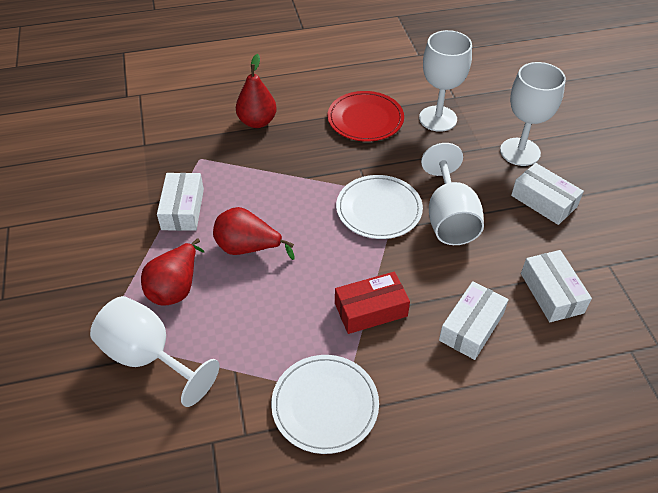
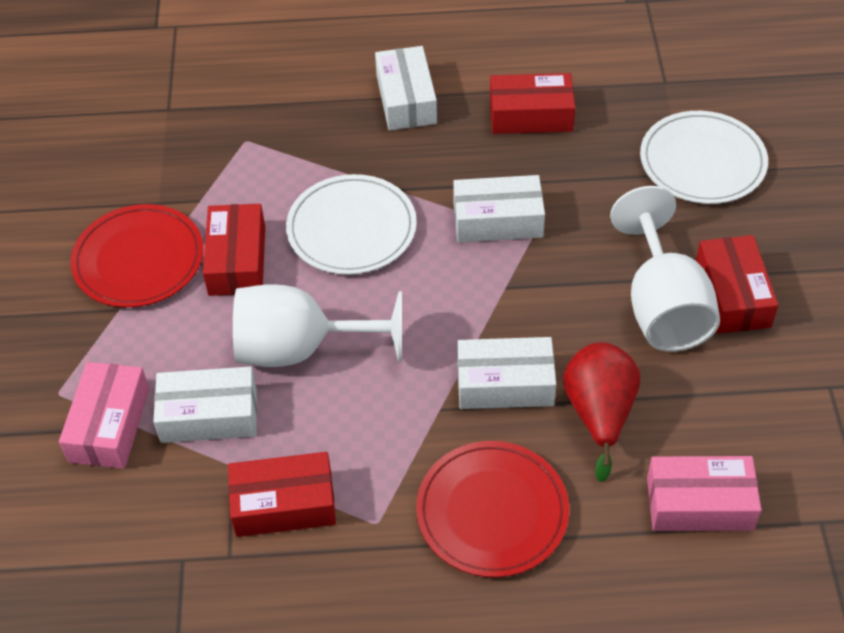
pink box: none = 0 -> [59,362,150,469] [647,456,761,531] = 2
red box: [335,272,410,334] = 1 -> [203,204,265,296] [228,452,336,537] [490,73,575,134] [696,235,778,334] = 4
red pear: [141,239,204,305] [213,207,294,260] [236,54,277,128] = 3 -> [563,342,640,482] = 1
red plate: [328,91,404,142] = 1 -> [70,204,204,308] [416,441,569,577] = 2
white goblet: [90,296,220,407] [419,30,472,132] [421,143,484,245] [500,62,566,166] = 4 -> [233,284,402,367] [610,186,720,352] = 2

